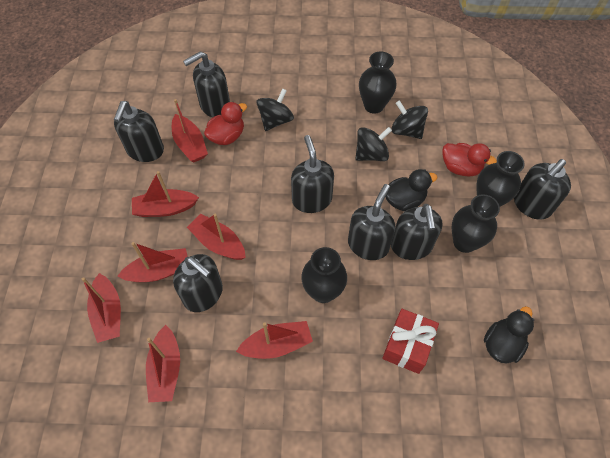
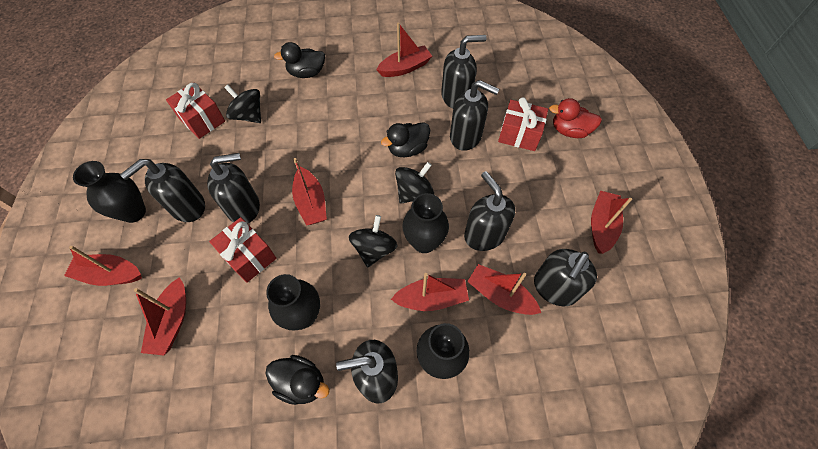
black duck: [386,169,437,211] [484,306,534,363] = 2 -> [265,355,329,405] [274,42,325,78] [381,122,430,157] = 3
red duck: [204,102,247,145] [442,143,497,177] = 2 -> [549,98,602,138] = 1
red gift: [382,309,439,374] = 1 -> [166,82,225,139] [209,217,276,283] [498,97,548,151] = 3

